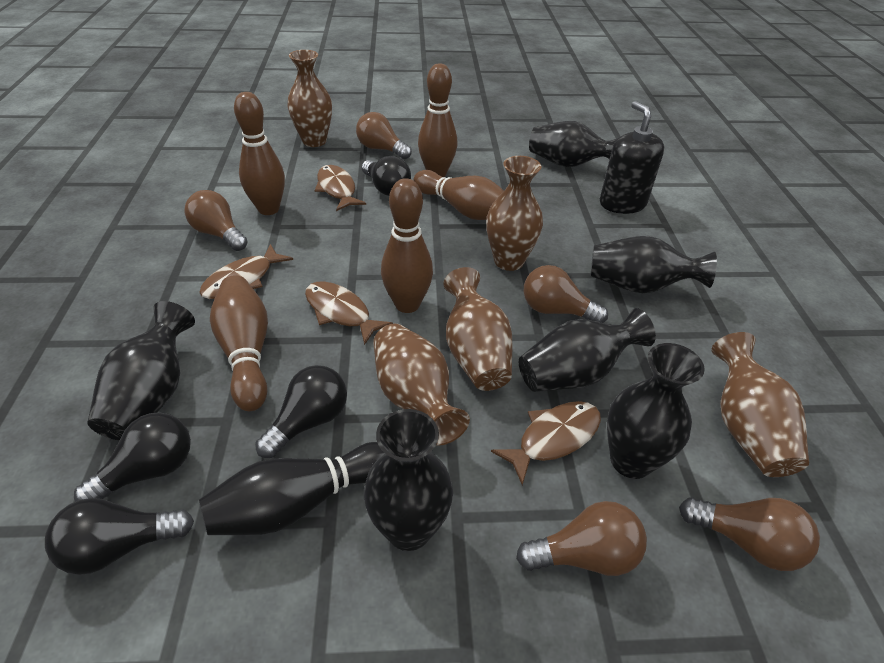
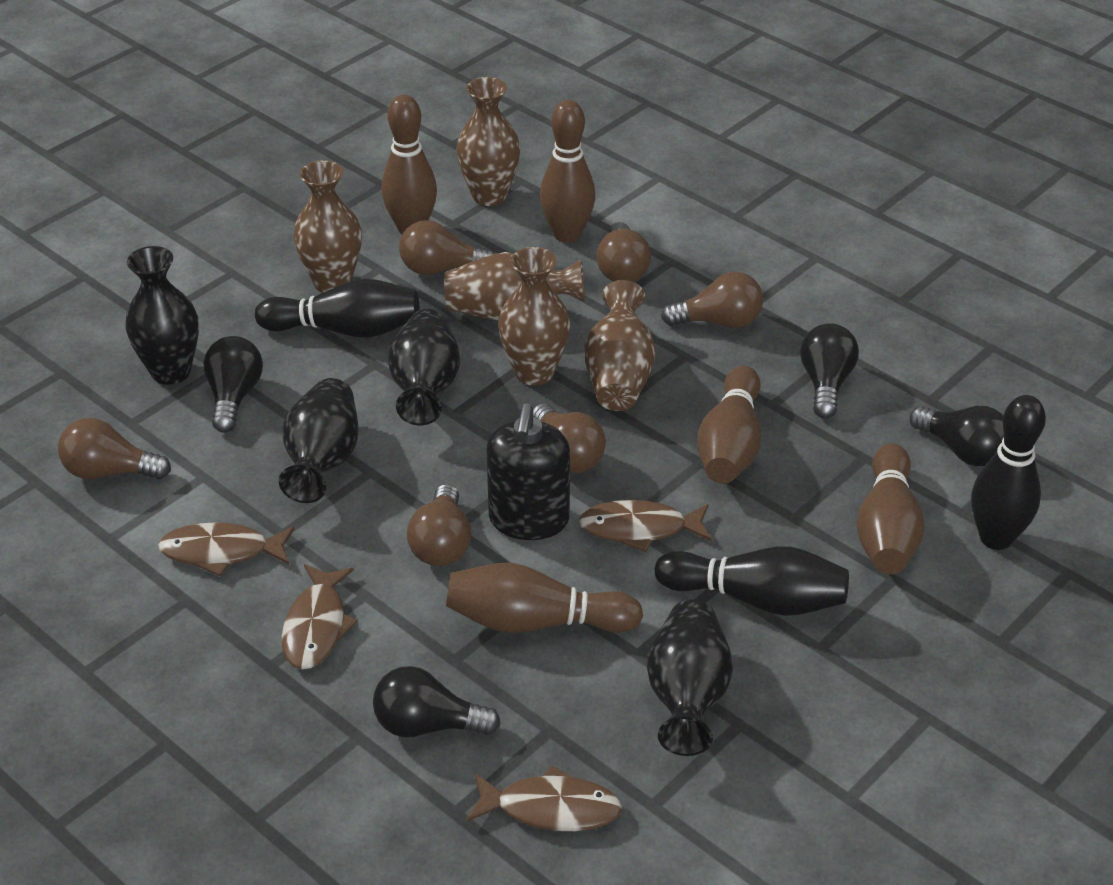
black bowling pin: [199,442,385,535] = 1 -> [255,279,420,337] [654,546,849,616] [971,395,1046,550] = 3
black vase: [88,301,195,441] [364,409,453,551] [519,308,656,392] [529,121,618,167] [591,236,717,293] [607,343,705,479] = 6 -> [125,246,199,385] [279,378,359,503] [388,309,460,425] [647,600,733,756] = 4
brown light bulb: [185,190,248,251] [356,112,412,159] [516,501,647,576] [523,265,608,323] [679,497,820,571] = 5 -> [58,418,171,479] [399,220,495,275] [407,484,472,566] [533,403,606,473] [596,222,651,282] [661,272,763,328] = 6

